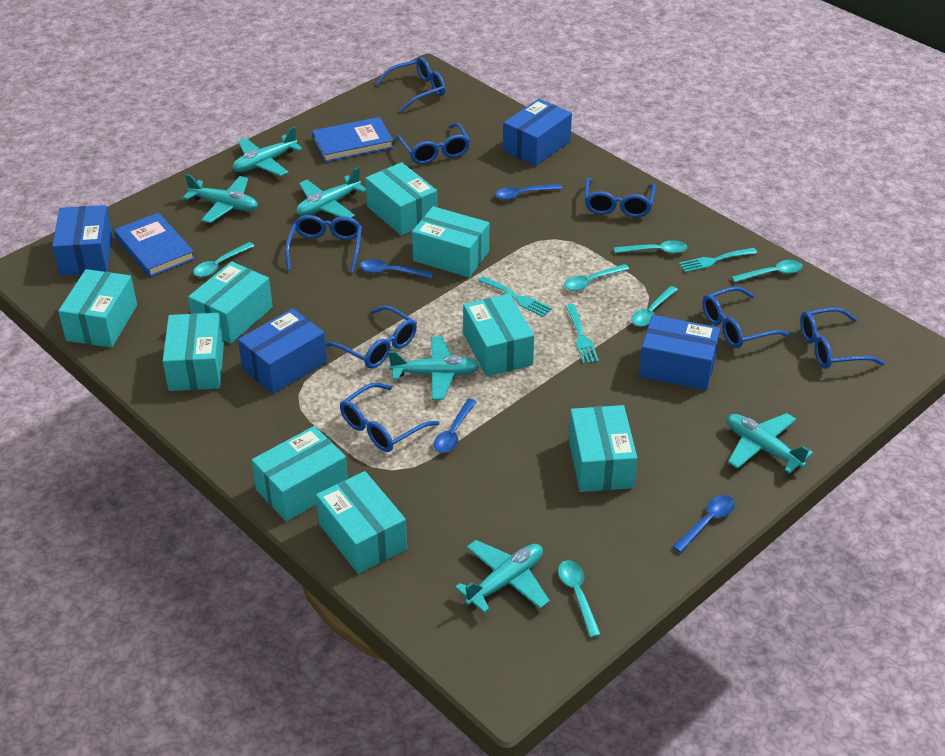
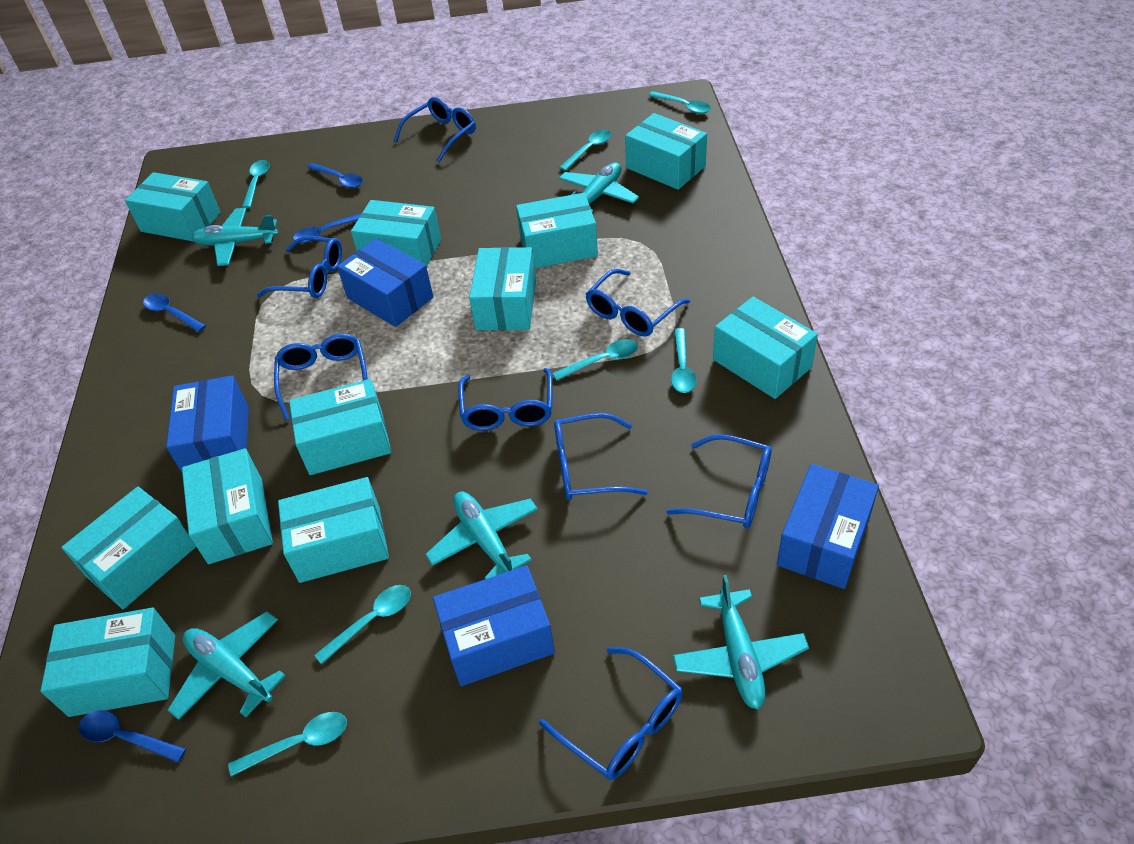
blue book: [114,213,195,277] [312,117,394,162] = 2 -> none = 0
turquoise box: [58,269,137,348] [163,313,224,391] [188,261,273,344] [251,426,348,522] [316,471,407,574] [365,162,437,236] [412,206,489,278] [463,293,534,377] [569,405,637,492] = 9 -> [40,608,175,717] [61,486,196,609] [125,172,221,242] [182,448,273,564] [278,477,389,583] [289,379,391,475] [351,200,441,267] [469,247,536,331] [516,193,598,268] [625,113,707,190] [713,297,818,399] = 11
turquoise fork: [478,276,552,317] [566,304,599,364] [679,248,757,273] = 3 -> none = 0
turquoise plane: [183,174,258,223] [233,126,303,176] [296,167,366,218] [388,337,480,400] [455,540,550,613] [727,413,813,474] = 6 -> [168,611,286,720] [191,208,278,266] [425,491,538,579] [559,162,639,213] [673,575,809,710] = 5
turquoise spoon: [193,242,254,277] [558,560,601,638] [564,264,629,291] [614,240,687,254] [631,286,678,327] [731,260,803,282] = 6 -> [228,712,347,777] [242,160,270,208] [314,585,411,664] [553,339,638,380] [559,130,611,171] [649,91,711,114] [671,328,697,393] = 7

